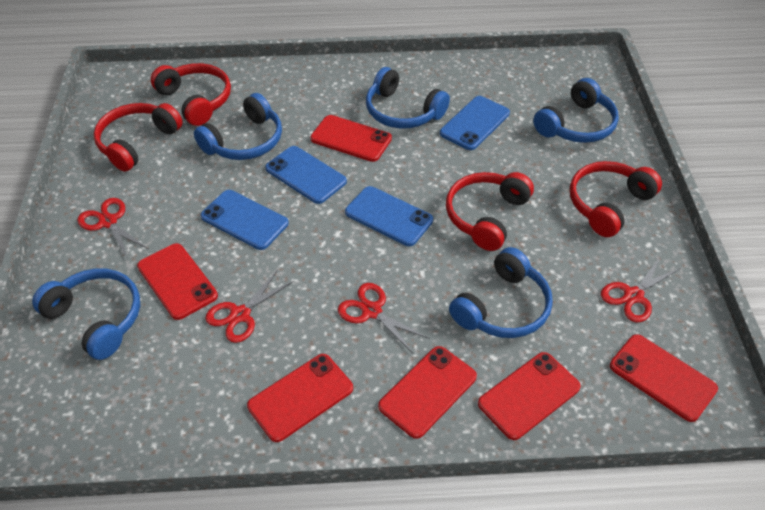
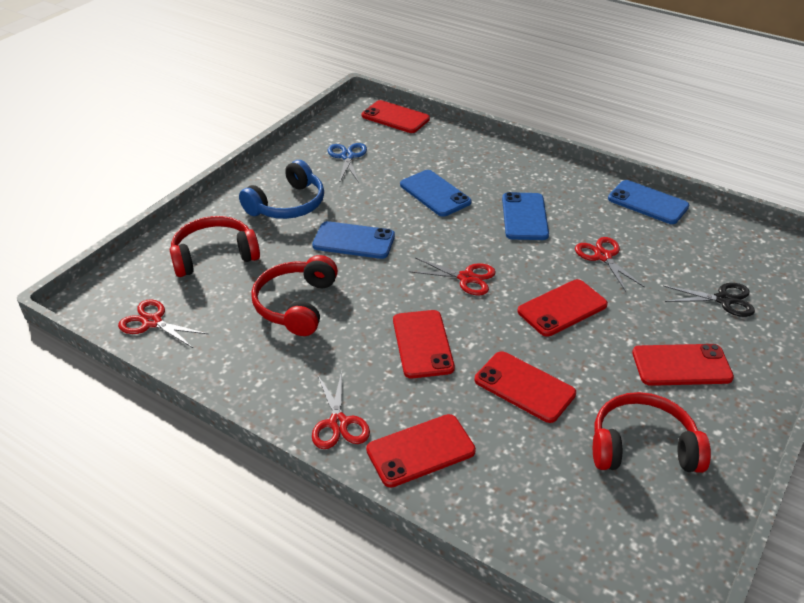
black scissors: none = 0 -> [663,283,755,317] = 1
blue headphones: [32,268,140,360] [194,93,282,160] [366,67,450,129] [449,247,553,338] [533,78,619,143] = 5 -> [239,160,324,219] = 1
blue scissors: none = 0 -> [327,143,367,183] = 1
red headphones: [94,103,183,172] [151,63,231,126] [446,172,534,251] [570,161,662,237] = 4 -> [170,216,260,277] [251,255,338,336] [593,392,711,473] = 3

